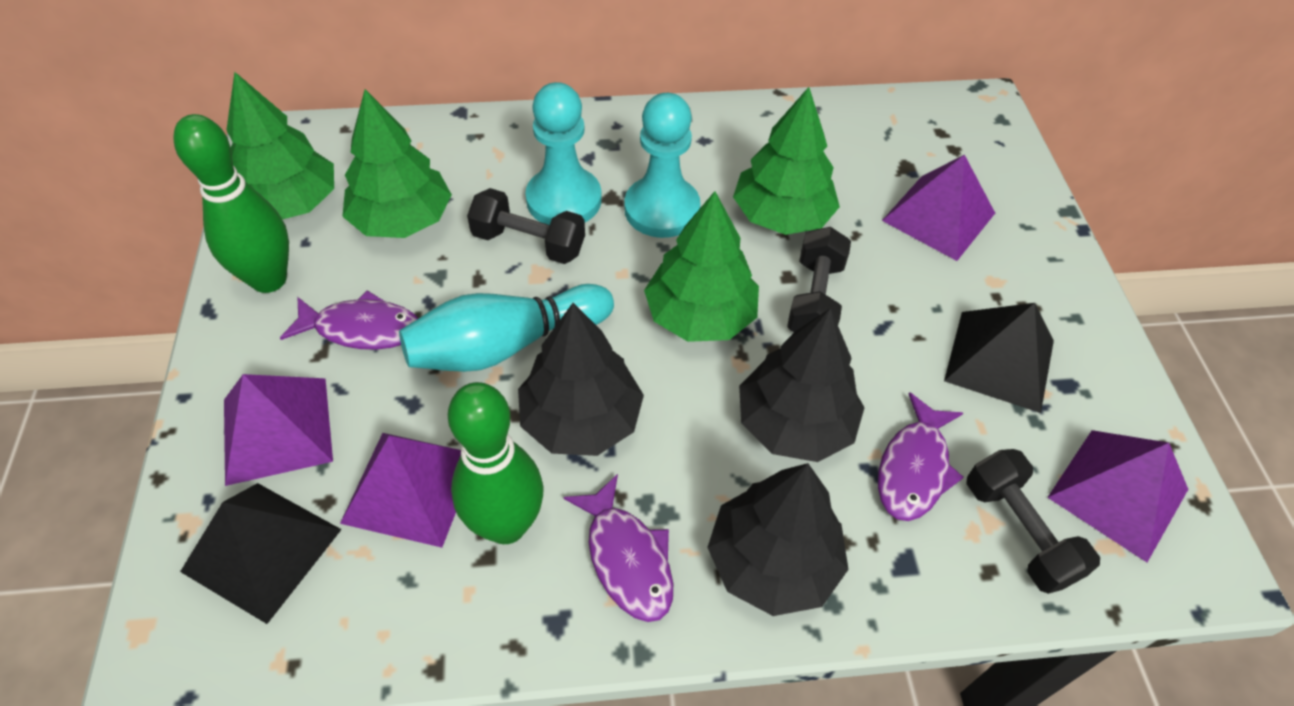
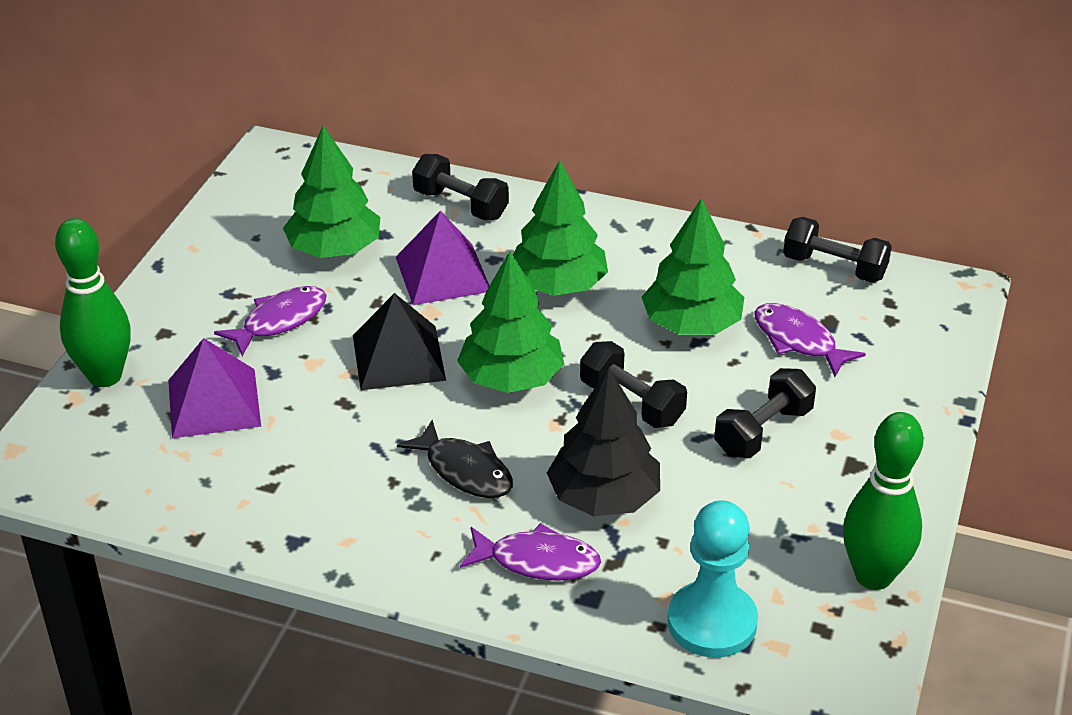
black dumbbell: [467,188,585,264] [787,227,851,332] [966,449,1100,594] = 3 -> [412,154,509,220] [580,341,687,428] [714,368,816,458] [783,217,892,283] = 4
black fish: none = 0 -> [397,420,513,498] = 1
black pyramid: [180,483,342,624] [944,303,1054,413] = 2 -> [353,293,446,390] = 1
black tree: [518,303,644,456] [707,463,849,616] [739,308,865,462] = 3 -> [547,368,660,516] = 1
purple pyramid: [224,374,333,486] [340,433,461,548] [882,155,995,261] [1047,430,1188,562] = 4 -> [168,338,261,438] [396,211,489,305] = 2
turquoise bowling pin: [399,284,614,372] = 1 -> none = 0
turquoise pawn: [525,82,602,225] [624,93,701,238] = 2 -> [667,500,758,658] = 1

